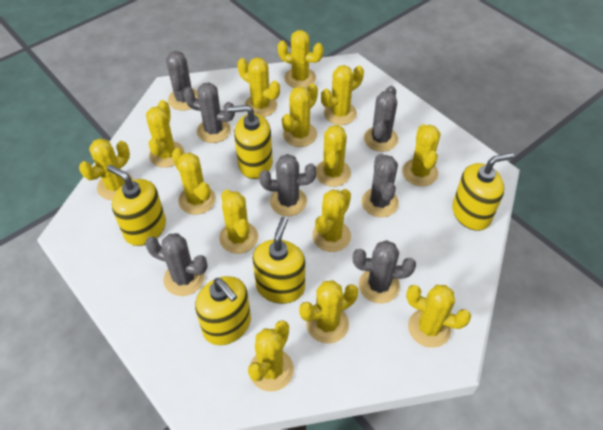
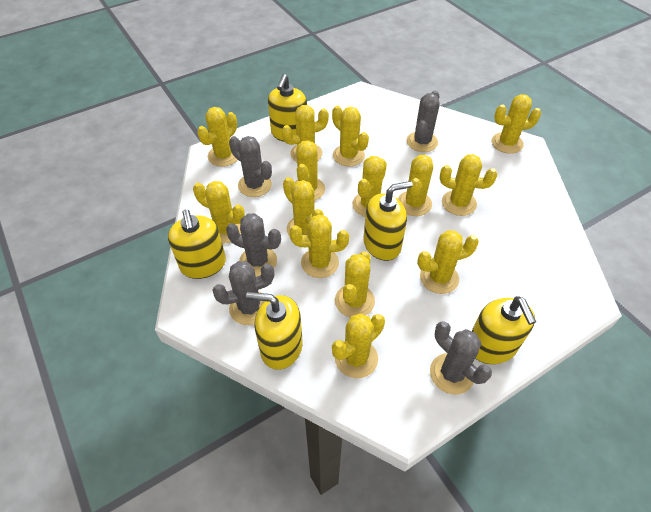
grey cactus: [145,233,208,296] [166,51,198,111] [183,82,235,143] [259,154,317,216] [353,240,416,304] [361,154,399,217] [364,86,398,152] = 7 -> [212,261,274,325] [226,213,281,277] [229,136,272,197] [407,91,440,152] [430,321,492,395] = 5

